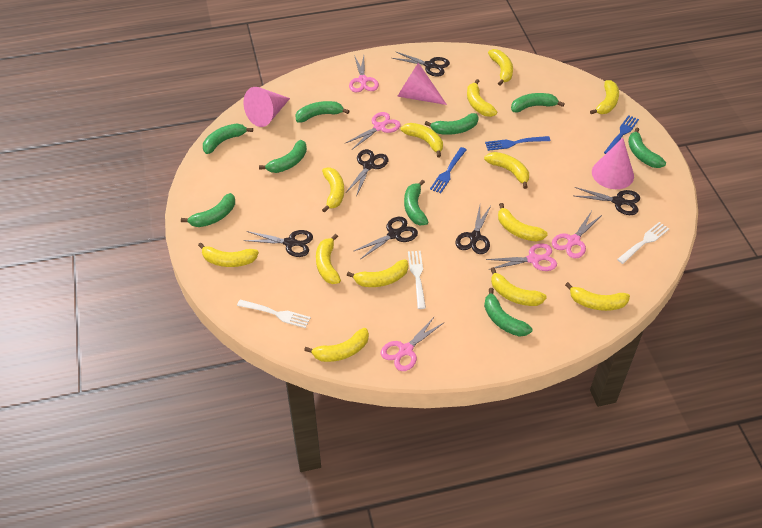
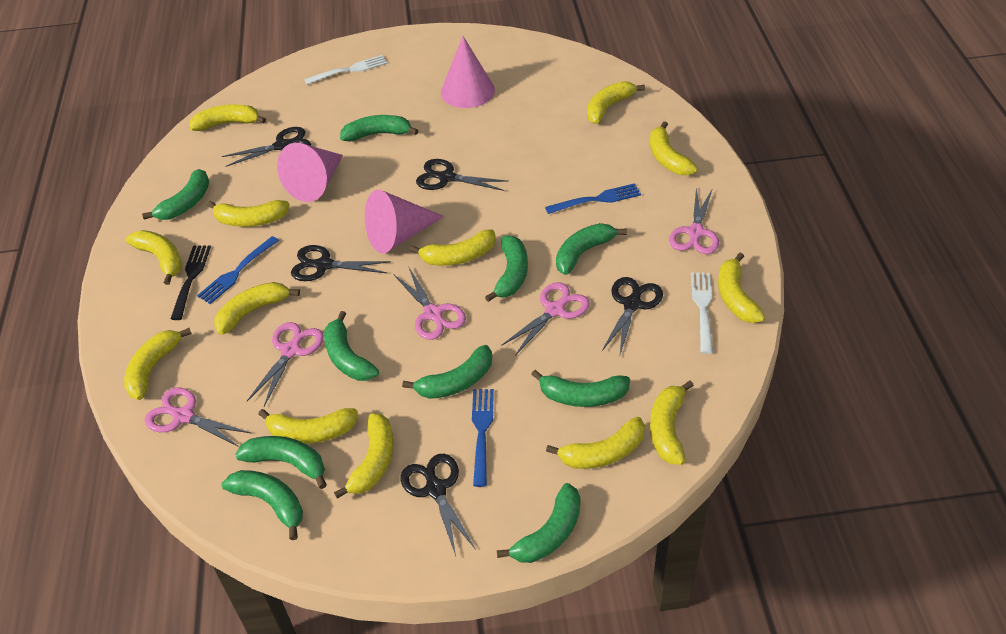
black fork: none = 0 -> [171,246,211,320] = 1
black scissors: [243,230,313,257] [346,149,388,196] [354,217,418,259] [392,51,450,77] [455,204,492,254] [575,187,640,215] = 6 -> [222,127,311,167] [291,245,391,281] [400,454,476,556] [416,159,509,191] [602,277,663,354] = 5
green banana: [181,193,235,227] [203,124,253,154] [259,140,307,173] [295,101,349,122] [404,180,428,225] [425,113,479,135] [484,288,532,337] [511,93,565,112] [628,128,666,168] = 9 -> [142,169,209,220] [222,470,303,540] [235,436,327,489] [324,311,379,381] [340,115,418,142] [402,345,492,399] [485,236,528,302] [497,483,580,563] [531,370,630,407] [556,223,627,275] = 10
white fork: [237,300,311,328] [408,251,426,309] [617,222,669,264] = 3 -> [304,55,387,85] [691,272,713,354] = 2

